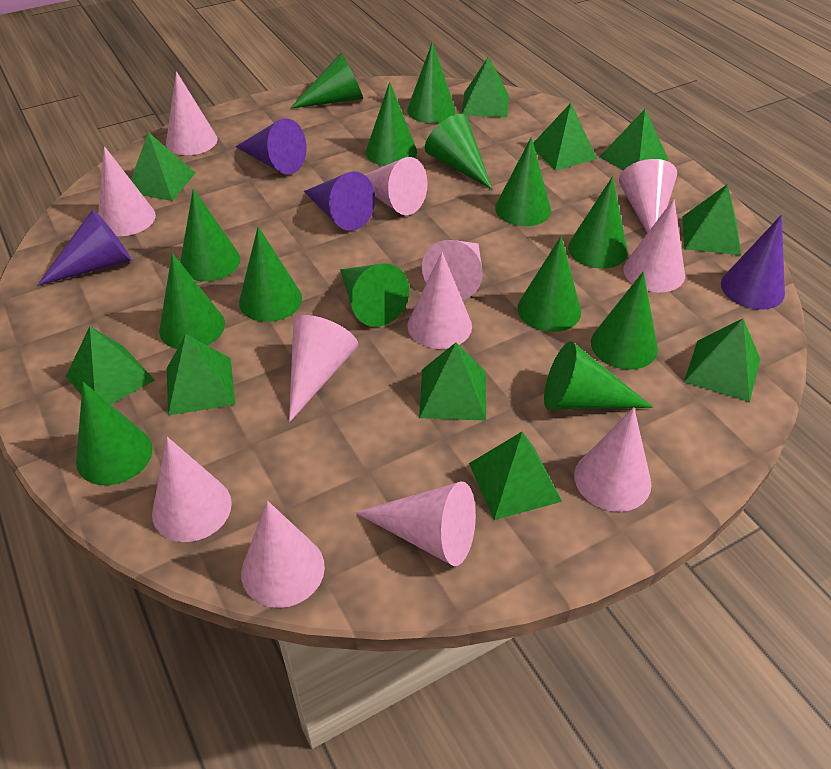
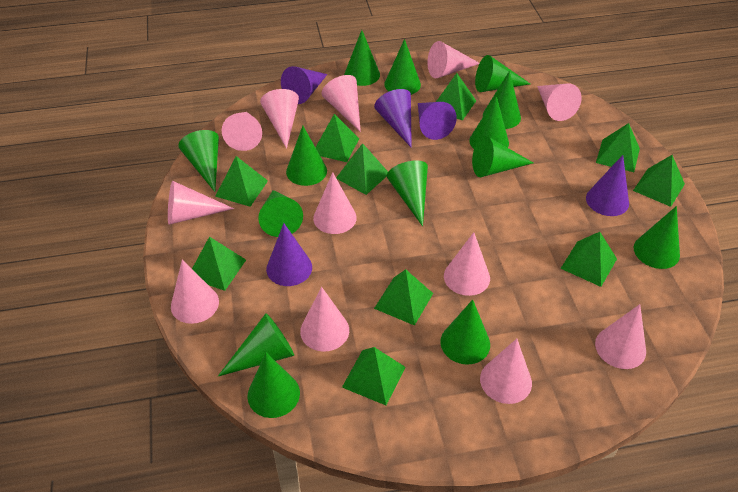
purple cone: [37,209,132,286] [235,118,307,174] [304,171,375,231] [721,215,785,310] = 4 -> [266,223,312,286] [281,66,328,104] [374,89,412,148] [418,102,457,140] [586,155,629,216] = 5

